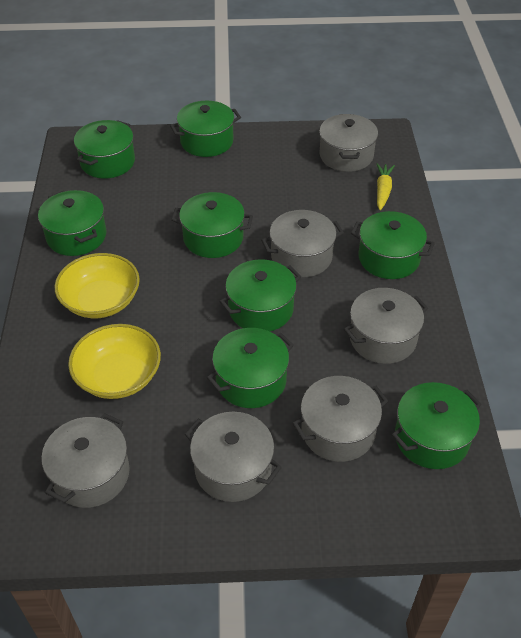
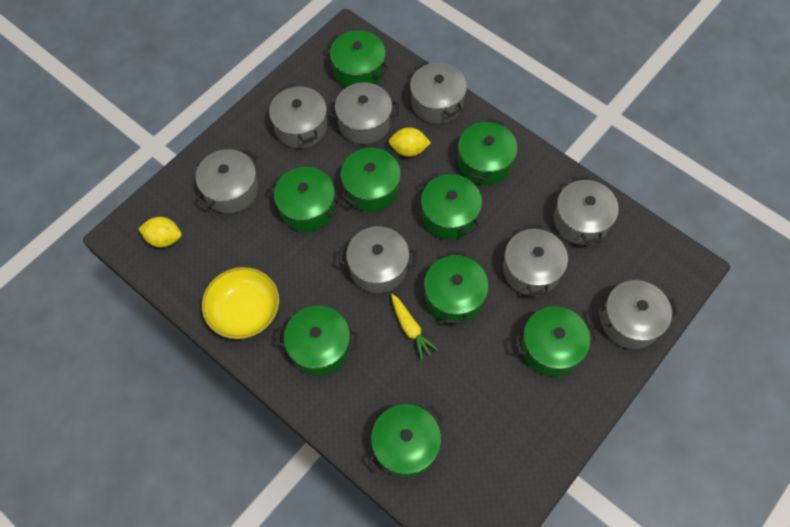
green pot: [38,190,106,256] [74,120,135,178] [170,101,241,157] [171,192,253,258] [207,328,294,408] [219,259,301,331] [351,211,435,279] [392,382,482,469] = 8 -> [268,167,342,232] [276,306,358,376] [327,30,389,87] [341,147,401,212] [368,404,444,478] [421,173,482,239] [424,251,489,324] [458,119,517,185] [515,306,598,376] = 9
grey pot: [41,414,130,508] [185,412,282,502] [261,210,344,278] [292,376,388,462] [319,114,378,172] [344,288,428,364] = 6 -> [195,149,259,213] [269,84,327,148] [328,82,399,144] [339,226,417,293] [410,61,467,124] [503,225,568,296] [554,176,619,245] [597,280,679,349] = 8
yellow bowl: [54,253,140,318] [68,324,161,399] = 2 -> [202,267,279,339] = 1
yellow lemon: none = 0 -> [138,217,182,247] [389,127,431,157] = 2

